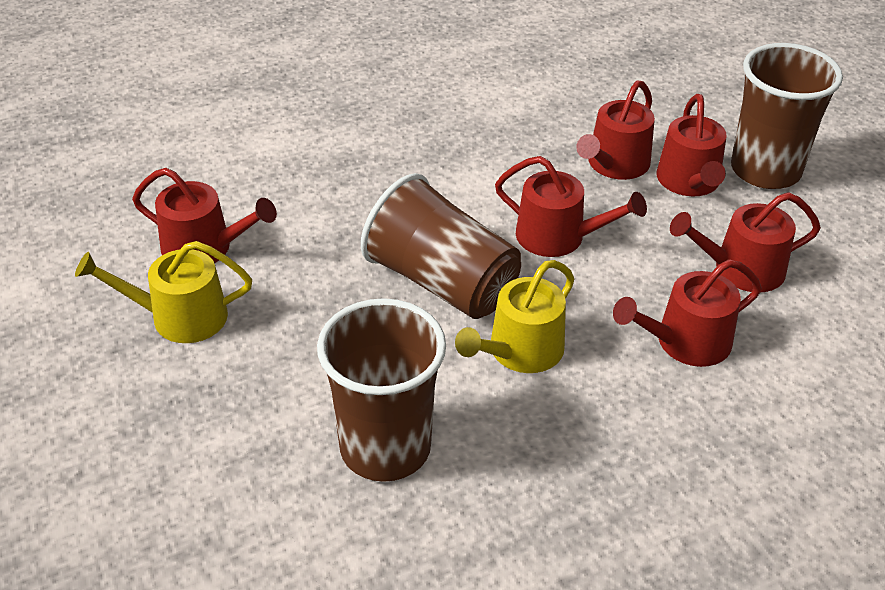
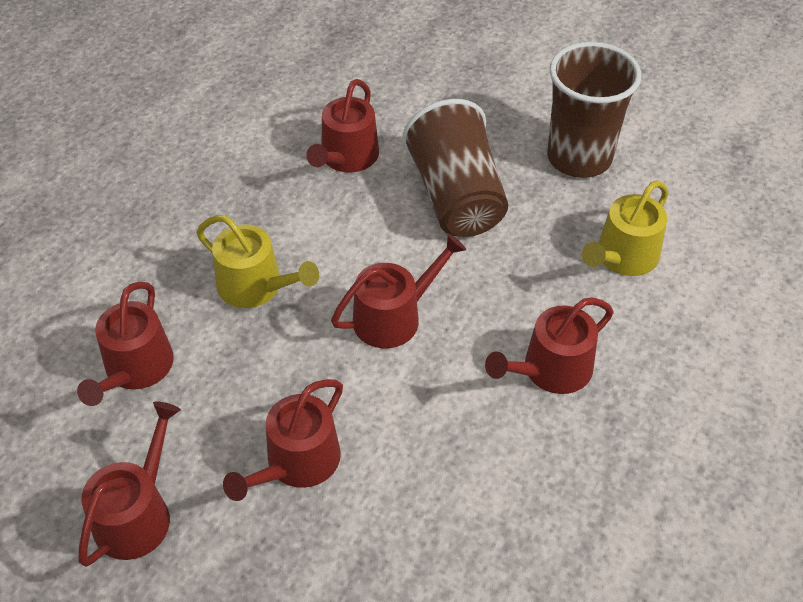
brown cup: [317,298,446,482] [361,173,521,319] [731,43,843,189] = 3 -> [402,99,508,237] [547,42,641,178] = 2

